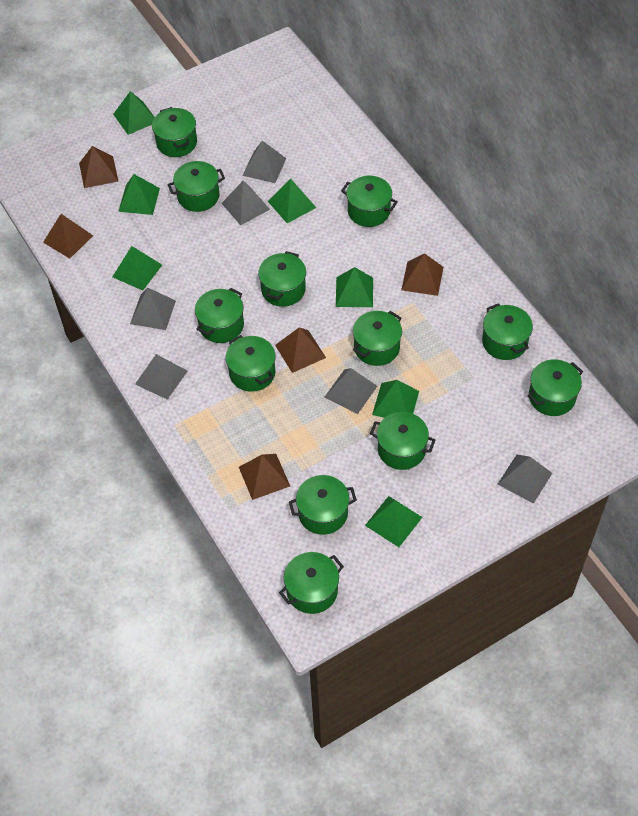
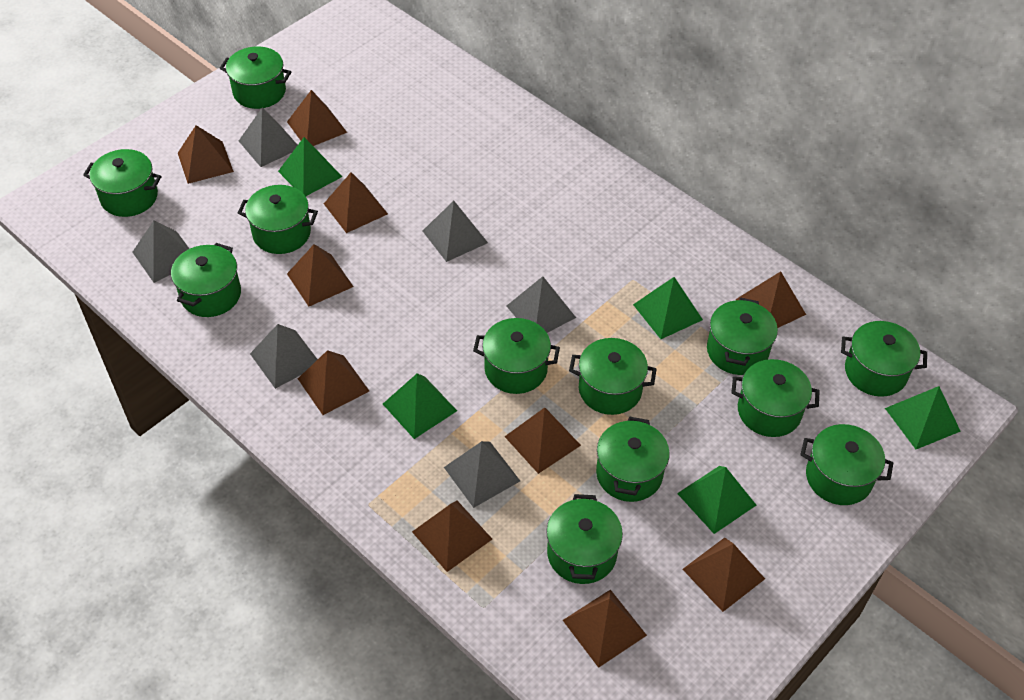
brown pyramid: [43,214,93,259] [79,146,118,188] [239,454,290,500] [275,327,326,373] [401,253,444,296] = 5 -> [178,125,234,184] [287,90,347,146] [287,244,354,307] [298,350,369,415] [324,172,388,233] [412,500,492,572] [505,408,581,474] [563,589,647,668] [682,538,765,612] [736,271,806,328] = 10
green pyramid: [113,91,155,135] [113,246,162,291] [118,174,160,215] [268,178,316,223] [336,267,373,307] [365,496,422,547] [372,380,419,418] = 7 -> [278,137,342,197] [383,373,457,439] [633,277,703,339] [677,466,756,534] [885,386,961,449] = 5

